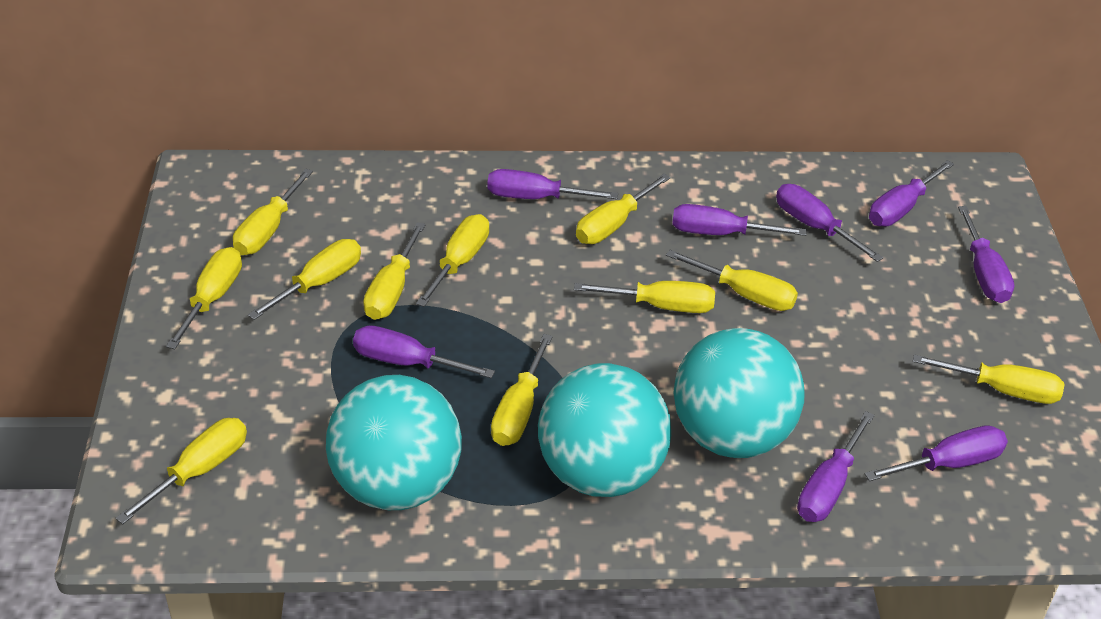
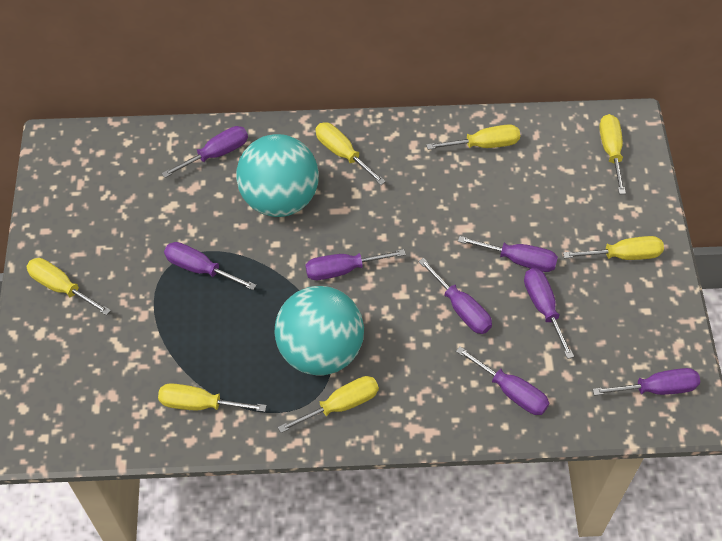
turquoise ball: [326,375,462,510] [538,363,671,497] [673,328,805,458] = 3 -> [236,134,319,217] [275,286,364,375] = 2
yellow screwdriver: [115,418,247,524] [166,247,242,349] [233,169,313,255] [248,239,361,320] [363,222,426,320] [416,214,489,307] [491,334,553,446] [574,281,715,313] [576,174,671,244] [666,250,798,311] [913,354,1065,404] = 11 -> [26,258,111,315] [158,383,267,412] [278,376,379,433] [315,123,386,185] [426,124,520,150] [563,236,664,260] [599,114,626,194] = 7

